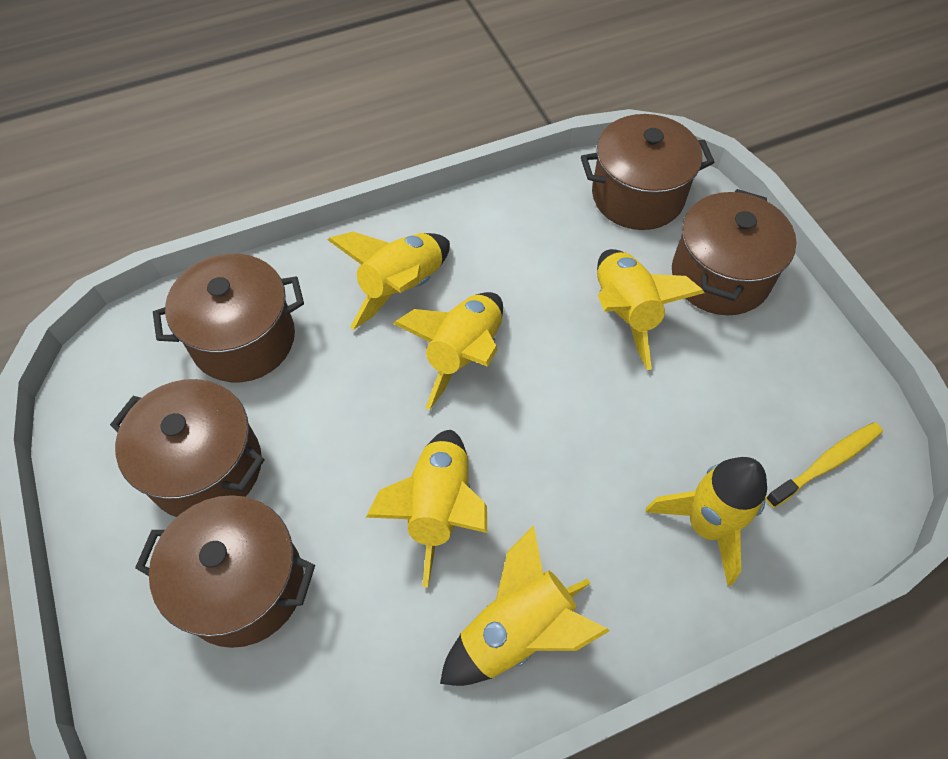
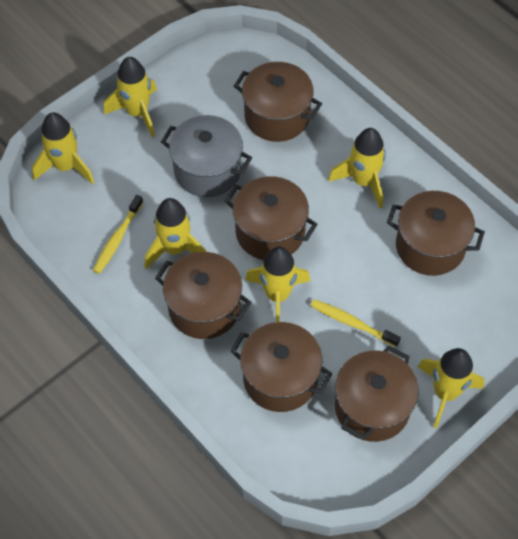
brown pot: [110,379,265,517] [135,495,315,648] [153,254,304,382] [581,114,714,230] [672,189,796,315] = 5 -> [155,252,251,339] [225,176,318,260] [230,322,332,412] [234,62,322,142] [335,345,419,442] [387,191,485,276] = 6
grey pot: none = 0 -> [161,115,252,197] = 1
yellow toothbrush: [765,422,883,508] = 1 -> [93,195,143,274] [310,300,401,347] = 2

